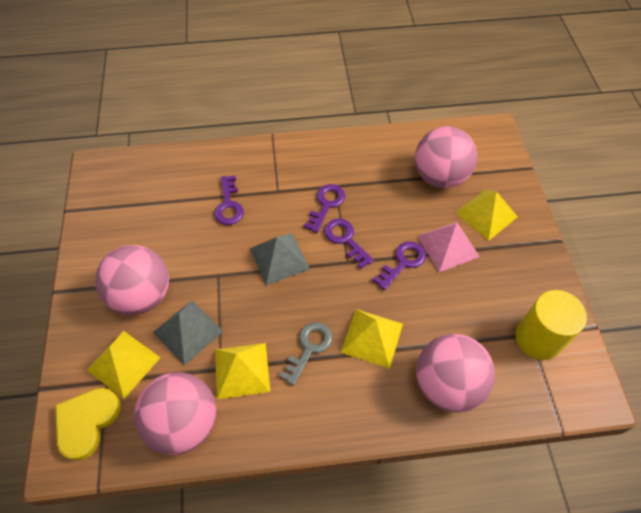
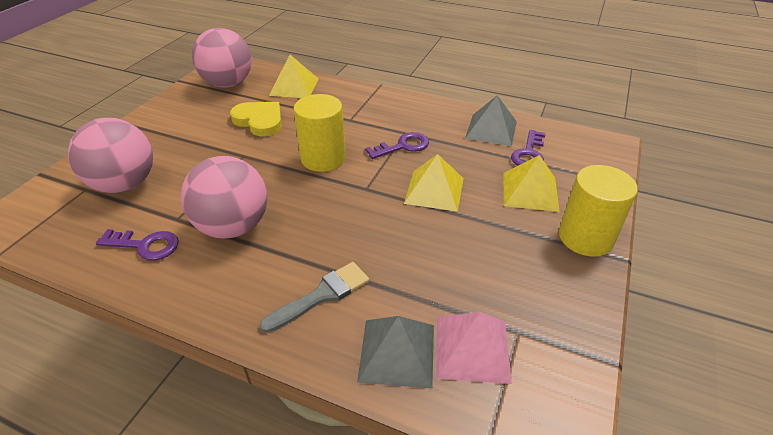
grey brush: none = 0 -> [259,262,369,333] = 1
grey key: [279,322,333,386] = 1 -> none = 0
pink ball: [95,245,169,315] [134,372,216,455] [415,126,477,188] [416,334,495,412] = 4 -> [68,118,153,193] [181,156,267,238] [192,28,252,88] = 3
purple key: [214,176,244,225] [304,184,345,233] [324,218,374,269] [372,241,426,290] = 4 -> [96,229,179,261] [365,132,429,159] [511,130,545,166] = 3
yellow cylinder: [516,290,587,360] = 1 -> [293,94,346,172] [559,165,638,257] = 2
yellow pyramid: [87,331,161,399] [215,343,270,399] [340,309,403,369] [455,190,518,241] = 4 -> [269,55,318,98] [404,154,464,212] [503,155,560,212] = 3

